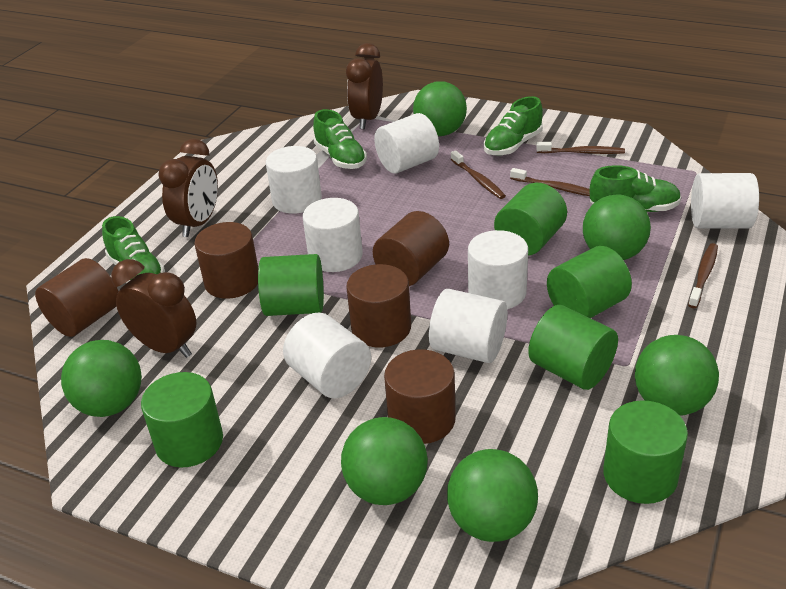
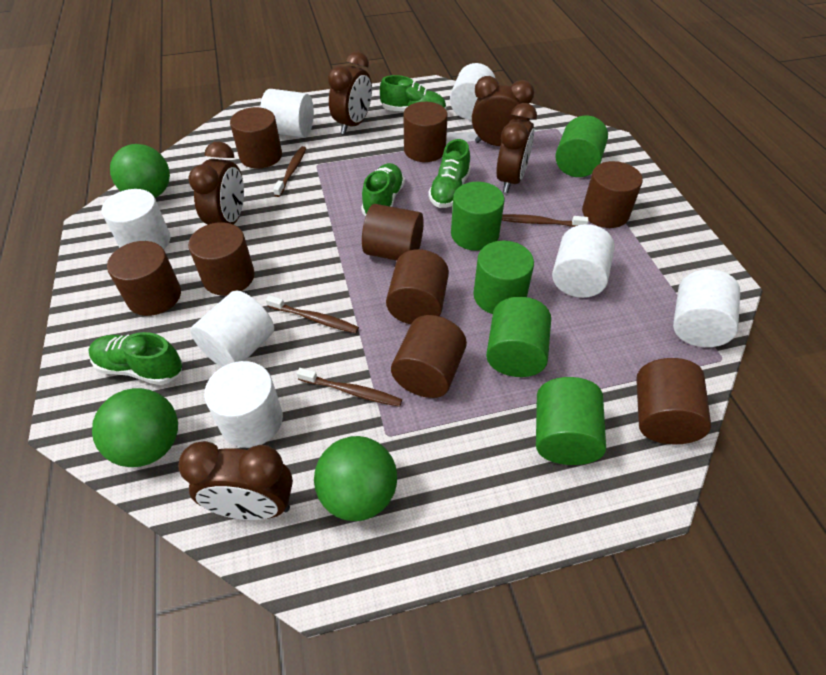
brown clock: [111,259,196,358] [158,139,218,237] [346,43,383,129] = 3 -> [178,441,293,520] [189,141,244,225] [328,51,372,134] [472,76,534,146] [496,103,537,193] = 5
brown cylinder: [35,258,119,337] [194,222,258,299] [346,264,411,348] [373,211,449,286] [384,349,456,444] = 5 -> [107,241,181,316] [188,222,255,296] [230,107,282,169] [362,204,424,261] [386,249,449,324] [391,315,467,398] [403,102,448,162] [582,161,643,228] [636,358,711,444] = 9
green ball: [61,340,142,417] [341,417,428,505] [413,81,467,136] [447,449,538,542] [583,195,651,260] [635,335,719,416] = 6 -> [92,388,178,467] [110,144,170,198] [314,436,397,521] = 3
green cylinder: [141,372,223,467] [258,254,324,316] [494,183,567,256] [528,305,618,390] [547,246,632,318] [603,400,688,504] = 6 -> [451,182,505,251] [473,241,534,314] [486,297,551,377] [536,377,606,465] [555,116,608,177] = 5

